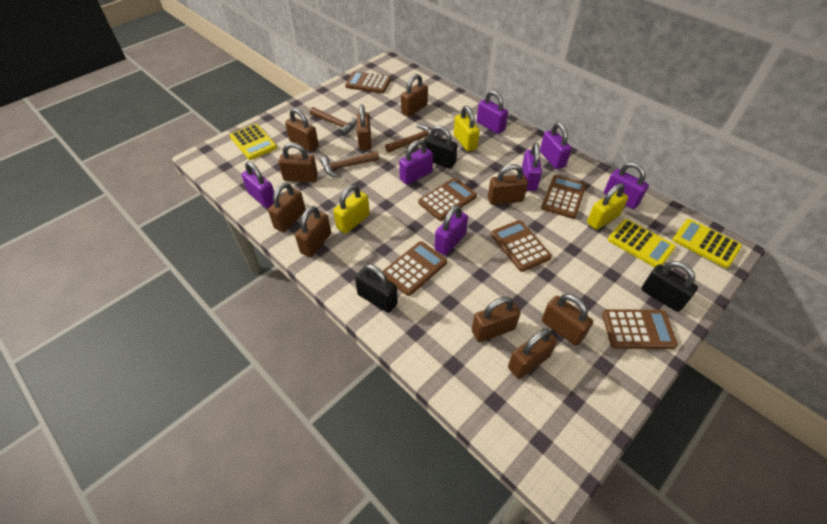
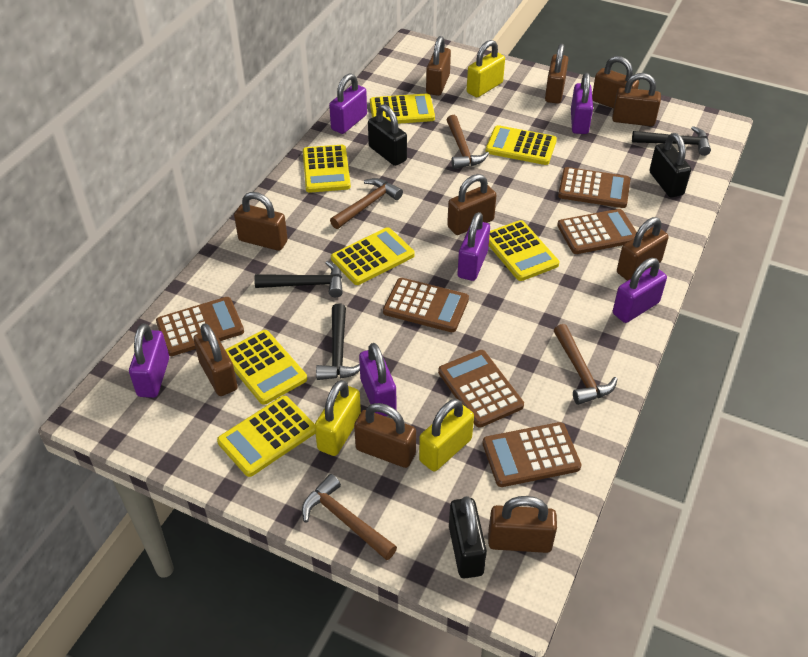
black hammer: none = 0 -> [254,261,343,297] [316,303,360,380] [632,126,711,156] = 3
brown hammer: [310,107,357,136] [320,151,379,178] [385,125,440,153] = 3 -> [302,474,397,560] [330,178,403,229] [447,115,489,169] [554,324,618,405] = 4
purple padlock: [241,161,274,208] [399,140,433,185] [434,205,468,255] [477,90,508,134] [522,143,542,191] [540,122,572,169] [604,162,649,209] = 7 -> [129,324,169,398] [329,73,367,134] [359,343,397,416] [458,212,490,281] [571,73,593,134] [613,258,667,323] = 6
yellow calculator: [230,124,277,160] [608,219,676,267] [672,219,742,268] = 3 -> [217,396,315,477] [225,330,307,405] [303,145,351,193] [331,227,415,285] [370,93,435,124] [485,125,557,165] [489,220,559,281] = 7

